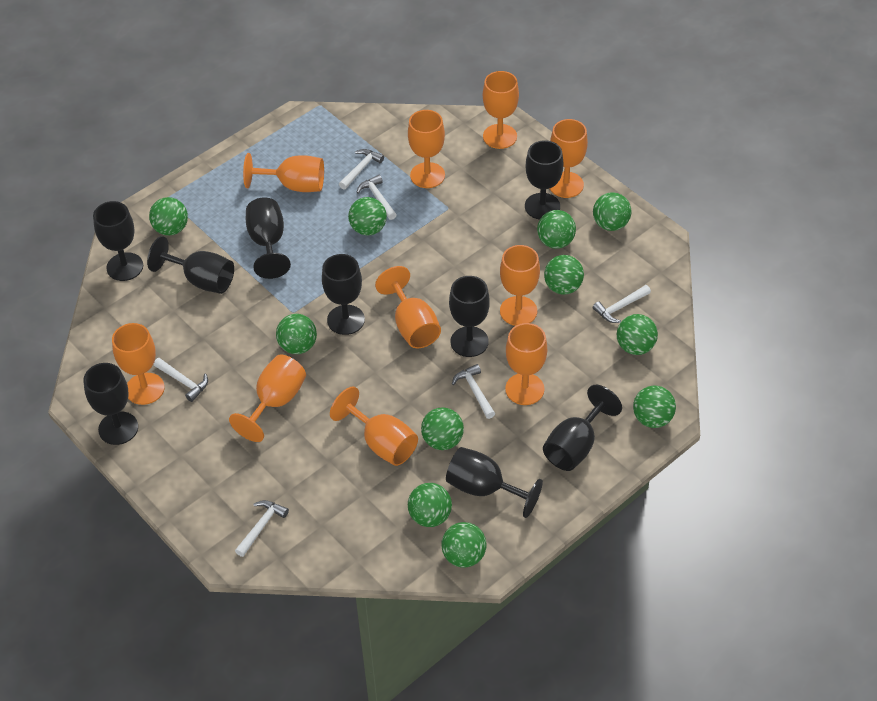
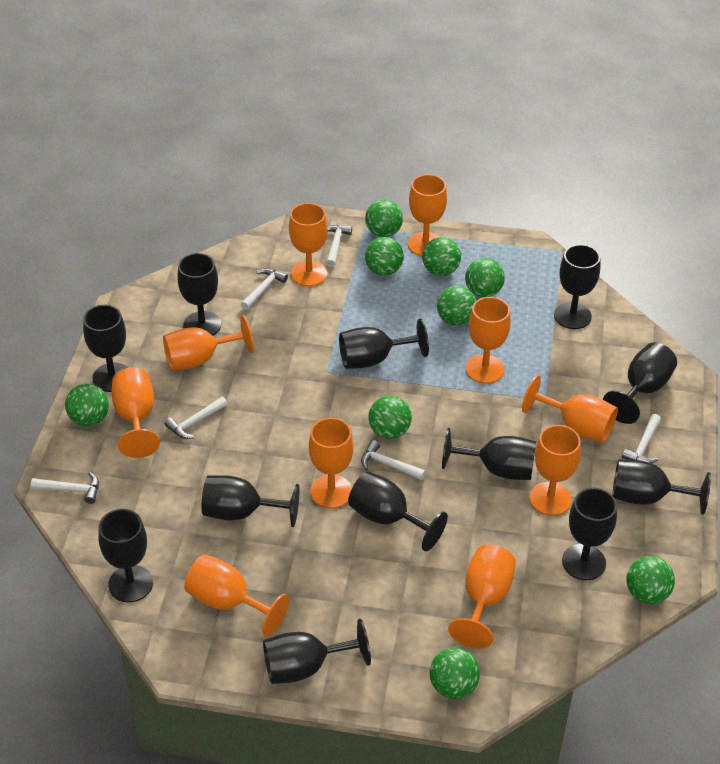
black goblet: [83,363,138,445] [93,201,143,281] [147,236,234,294] [246,197,291,279] [322,254,365,335] [446,447,543,518] [449,276,490,357] [525,140,563,220] [543,385,622,471] = 9 -> [83,305,128,392] [98,509,153,603] [177,253,221,336] [201,475,300,527] [263,619,371,684] [339,318,429,369] [348,471,448,551] [442,428,536,480] [554,244,600,329] [562,488,617,580] [603,342,677,424] [612,459,711,515] = 12
green ball: [149,197,188,236] [276,314,317,354] [348,197,387,236] [408,483,452,527] [421,407,464,450] [441,522,487,568] [537,210,576,249] [544,255,584,295] [593,192,631,231] [617,314,658,355] [633,386,676,428] = 11 -> [65,384,109,427] [365,199,403,237] [365,237,404,276] [369,396,412,439] [422,237,461,276] [429,648,480,699] [437,286,476,326] [465,258,505,297] [626,556,675,604] = 9

